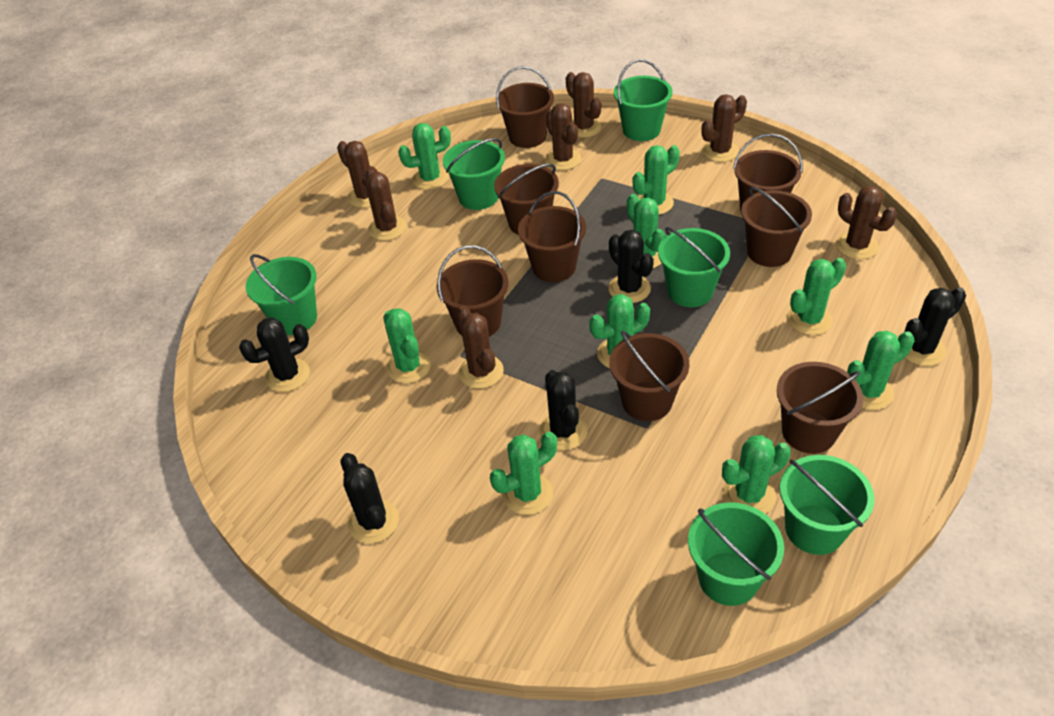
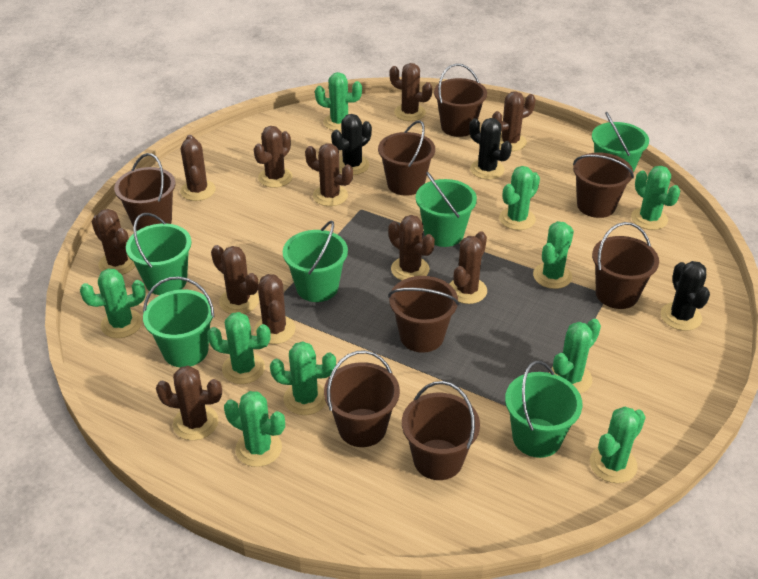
black cactus: [239,317,310,392] [340,453,399,544] [539,370,588,450] [608,230,654,303] [904,287,966,366] = 5 -> [331,114,372,175] [469,118,512,180] [661,261,710,331] = 3
brown cactus: [337,141,378,208] [365,168,406,241] [457,306,504,389] [545,103,581,170] [566,72,601,138] [701,94,747,162] [836,186,897,259] = 7 -> [91,209,135,275] [156,366,222,440] [180,135,216,201] [211,245,259,314] [254,126,293,188] [254,274,295,344] [305,143,353,206] [388,215,435,281] [389,63,432,121] [450,231,487,304] [492,91,536,151] = 11
green cactus: [383,308,431,383] [398,123,451,190] [490,432,557,515] [589,294,650,368] [627,194,666,268] [633,145,680,215] [722,435,791,514] [787,258,846,335] [847,331,914,410] = 9 -> [80,269,146,338] [207,312,271,384] [224,391,285,467] [270,341,336,415] [315,72,362,131] [499,166,540,230] [533,221,574,289] [549,319,601,393] [590,407,646,483] [631,166,680,230] = 10

